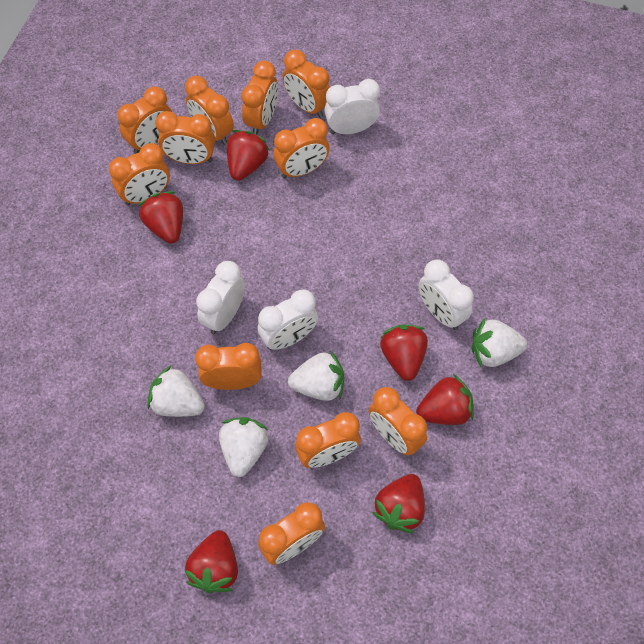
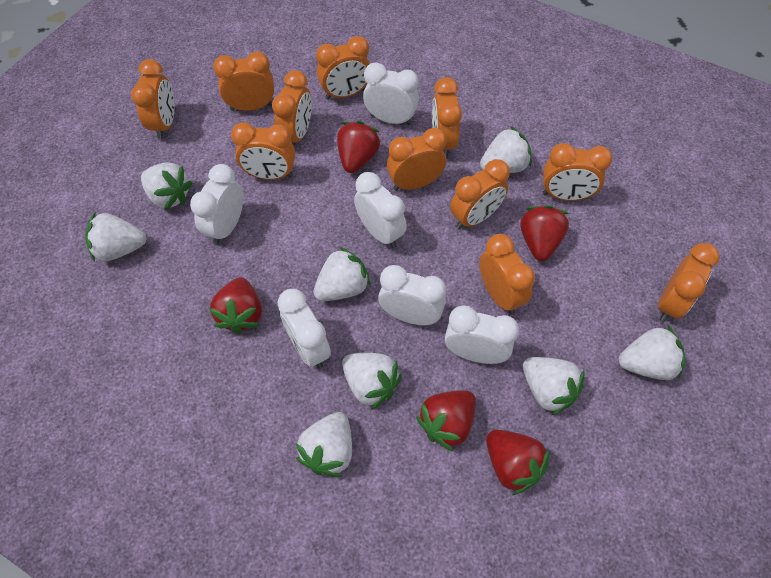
red strawberry: [138,191,183,244] [185,530,238,593] [227,130,270,181] [372,474,425,533] [380,325,428,381] [416,374,474,425] = 6 -> [209,277,262,334] [337,121,381,173] [416,390,476,451] [486,430,549,495] [520,205,569,261] = 5
white clock: [196,261,245,334] [257,289,318,350] [324,79,380,134] [419,260,474,330] = 4 -> [190,164,243,245] [277,289,331,369] [354,172,407,248] [363,62,419,125] [378,265,447,325] [445,305,519,364] = 6
white strawberry: [147,366,205,417] [219,417,269,477] [288,350,344,401] [472,318,528,367] = 4 -> [85,213,147,262] [141,163,193,210] [296,412,352,477] [313,247,370,301] [342,353,402,410] [480,126,532,173] [523,357,584,416] [618,325,685,380] = 8

